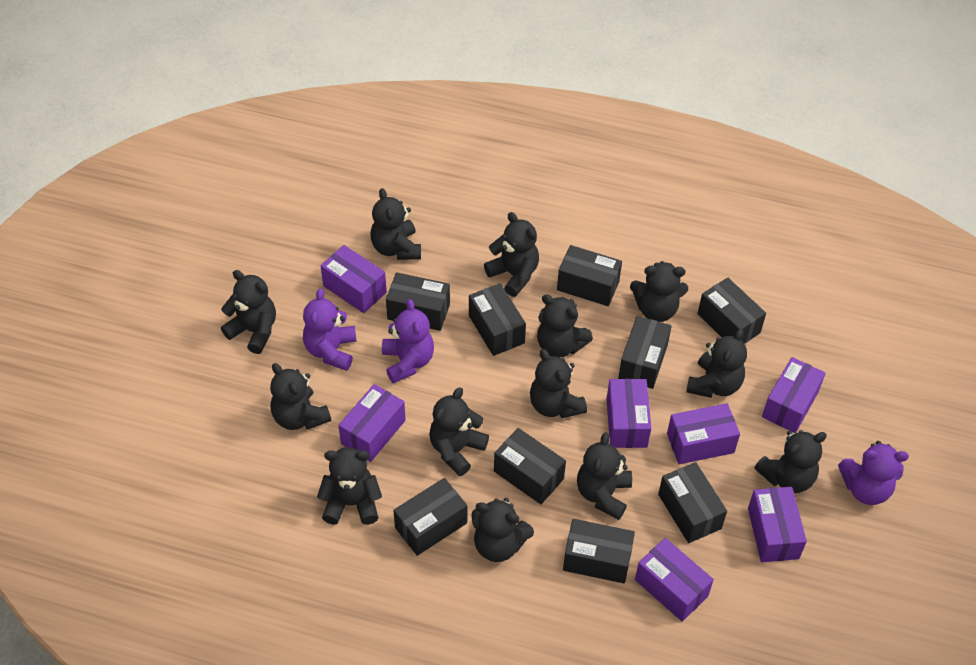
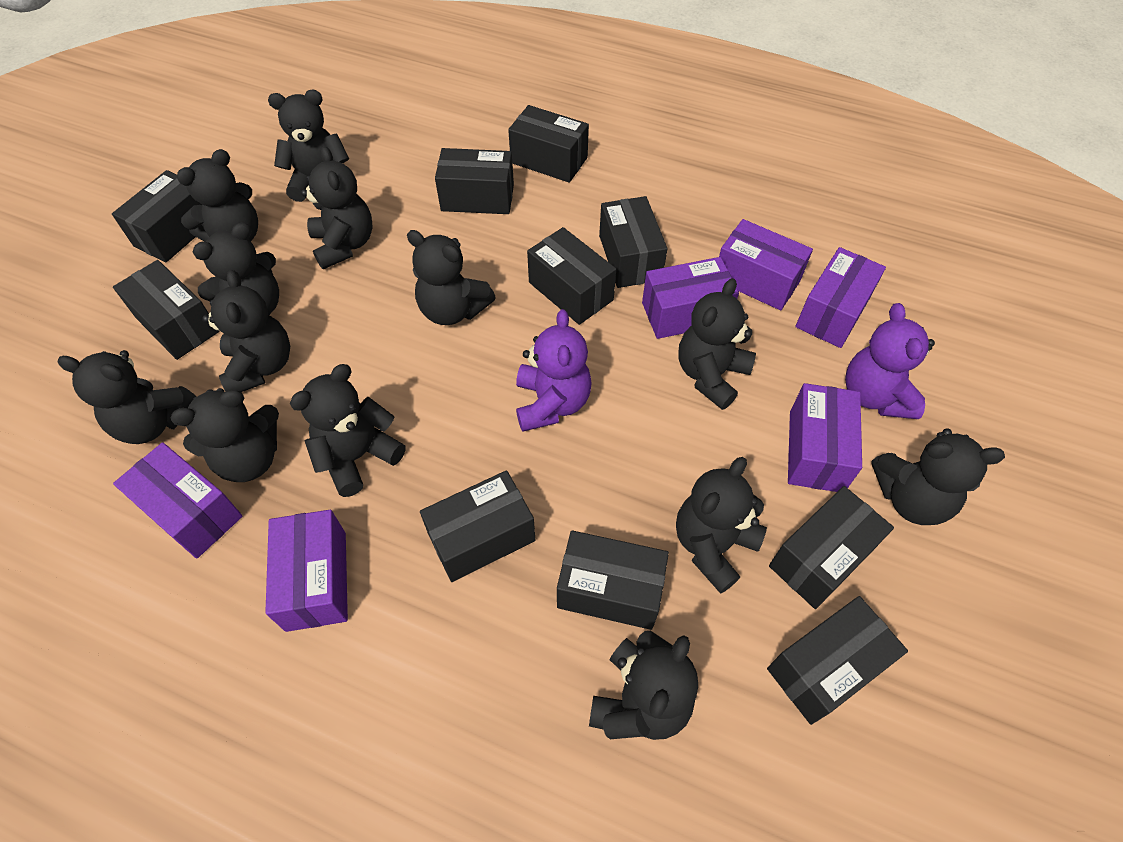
black box: [386,272,450,331] [393,478,467,556] [469,283,526,356] [494,428,566,504] [557,245,622,306] [563,519,635,583] [618,316,672,389] [658,462,727,543] [697,278,766,344] = 9 -> [112,170,202,263] [113,260,219,360] [420,470,535,582] [435,148,514,214] [508,105,589,183] [527,227,616,325] [557,530,669,630] [599,196,668,288] [767,596,908,725] [769,486,894,609] = 10
purple box: [321,245,387,313] [338,384,406,462] [607,379,651,448] [635,538,714,622] [667,403,740,464] [748,487,807,562] [762,357,826,433] = 7 -> [113,442,243,559] [265,510,348,632] [642,257,739,339] [719,219,813,310] [788,383,862,492] [795,247,886,348] = 6
purple teddy bear: [303,288,357,371] [382,299,434,383] [838,441,909,505] = 3 -> [516,309,592,432] [845,303,935,419] = 2

